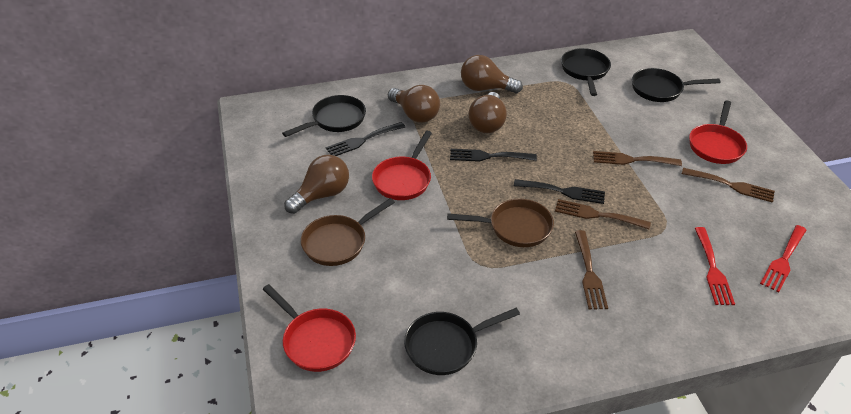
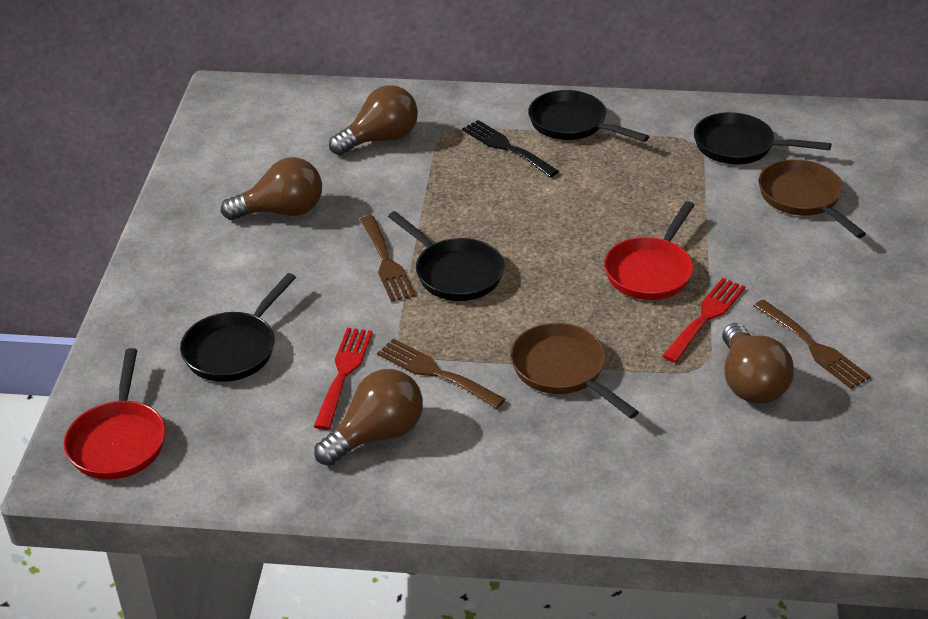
black fork: [326,122,405,156] [450,149,537,162] [514,179,605,204] = 3 -> [462,120,559,177] = 1
brown fork: [555,199,651,229] [575,230,608,310] [593,151,682,166] [682,168,775,203] = 4 -> [360,216,415,302] [377,338,506,409] [754,300,871,389] = 3
red pan: [263,284,356,372] [372,131,432,200] [689,100,747,164] = 3 -> [64,348,166,480] [604,201,695,300] = 2

